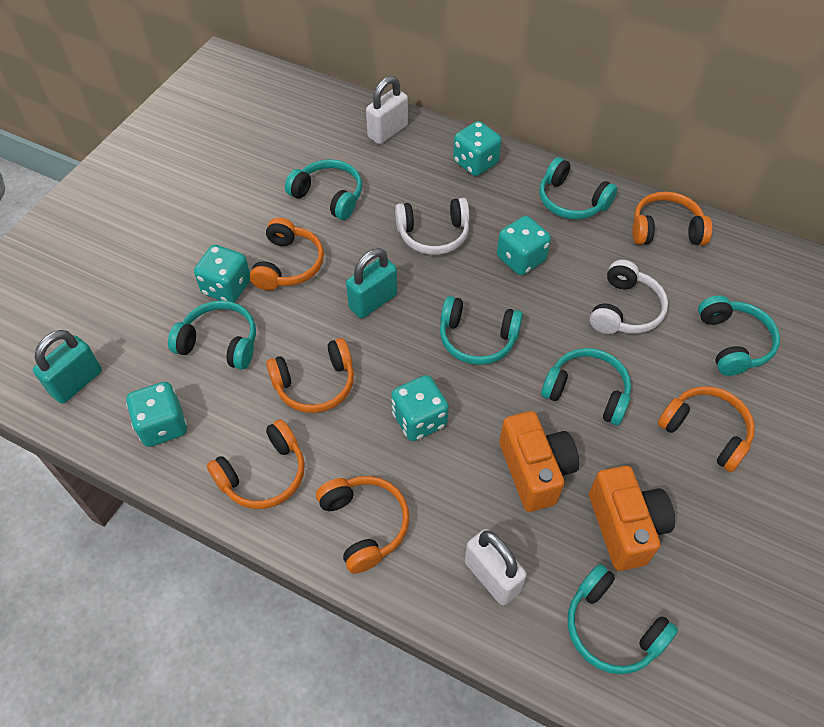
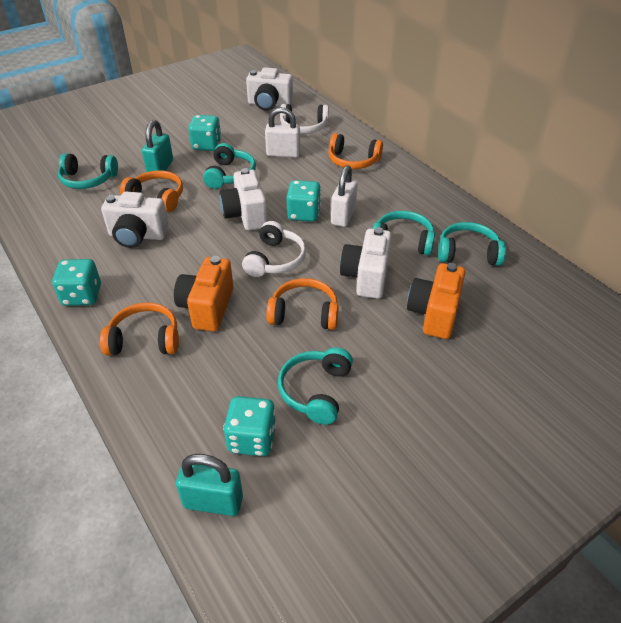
orange headphones: [207,419,305,509] [250,218,324,291] [266,338,354,413] [316,476,409,574] [632,191,712,245] [658,386,755,472] = 6 -> [100,302,179,355] [120,170,183,212] [266,278,339,330] [328,133,383,169] = 4
turquoise dice: [126,382,187,447] [194,245,250,302] [391,375,449,441] [453,121,502,176] [497,216,551,275] = 5 -> [52,259,101,306] [188,115,222,151] [223,396,276,456] [286,180,321,222] = 4
turquoise headphones: [168,300,256,370] [285,159,362,220] [440,296,523,365] [539,157,618,219] [541,348,631,426] [568,564,678,674] [698,295,780,376] = 7 -> [58,153,118,189] [203,143,256,189] [278,347,353,425] [372,211,435,255] [438,222,506,266] = 5
white camera: none = 0 -> [101,191,169,248] [220,168,267,231] [246,67,293,111] [340,227,392,299] = 4

